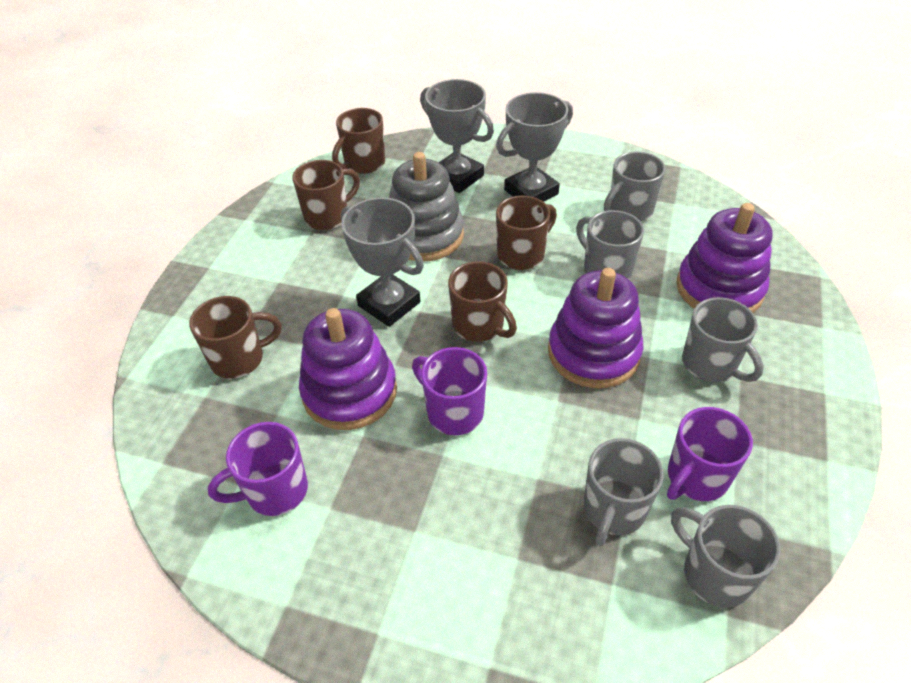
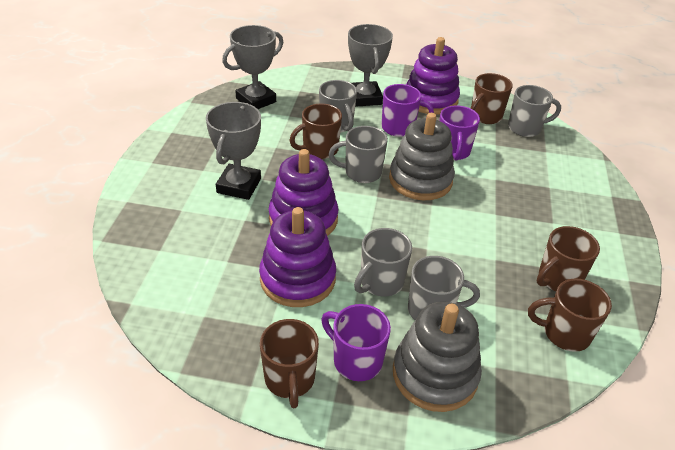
grey stacking toy: [389,152,464,261] = 1 -> [389,113,455,200] [393,302,482,412] = 2

